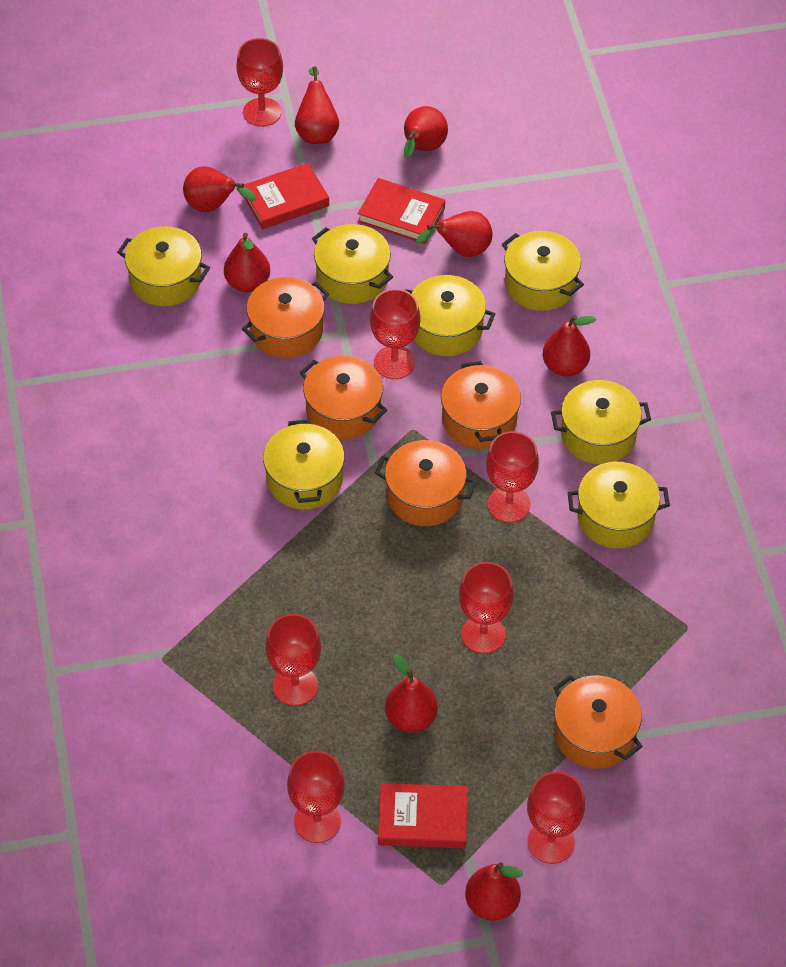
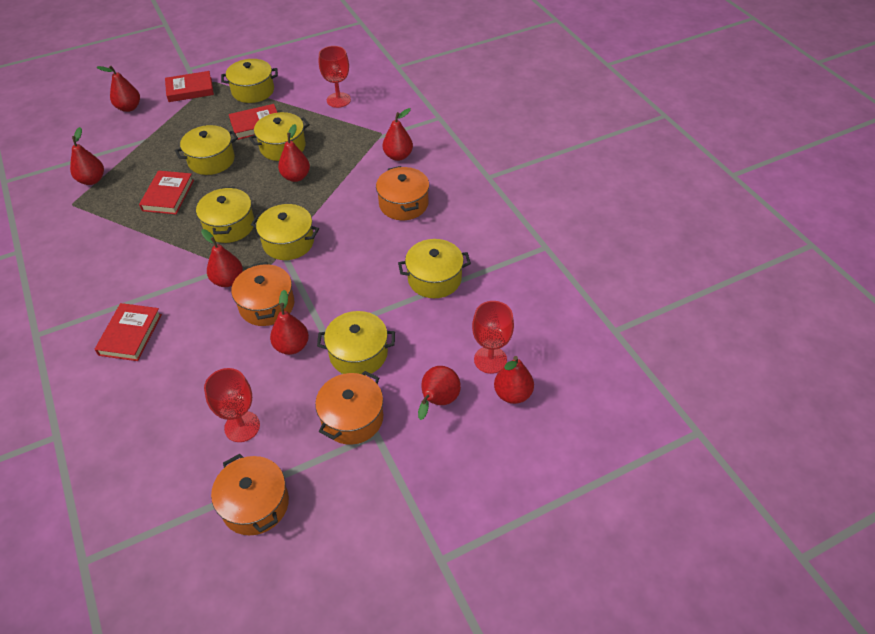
orange pot: [242,277,329,358] [300,356,387,439] [375,440,477,526] [441,361,521,449] [553,675,643,769] = 5 -> [211,454,289,535] [231,262,294,326] [315,371,383,445] [376,166,429,220] = 4
red book: [244,163,329,229] [358,178,445,244] [378,783,468,848] = 3 -> [94,303,162,361] [139,171,194,214] [165,71,214,102] [229,104,278,140] = 4
red goblet: [236,38,283,127] [266,614,321,706] [287,751,345,843] [370,289,420,379] [459,562,514,654] [486,431,539,523] [527,772,585,864] = 7 -> [204,368,260,442] [319,46,351,108] [472,301,514,374] = 3

